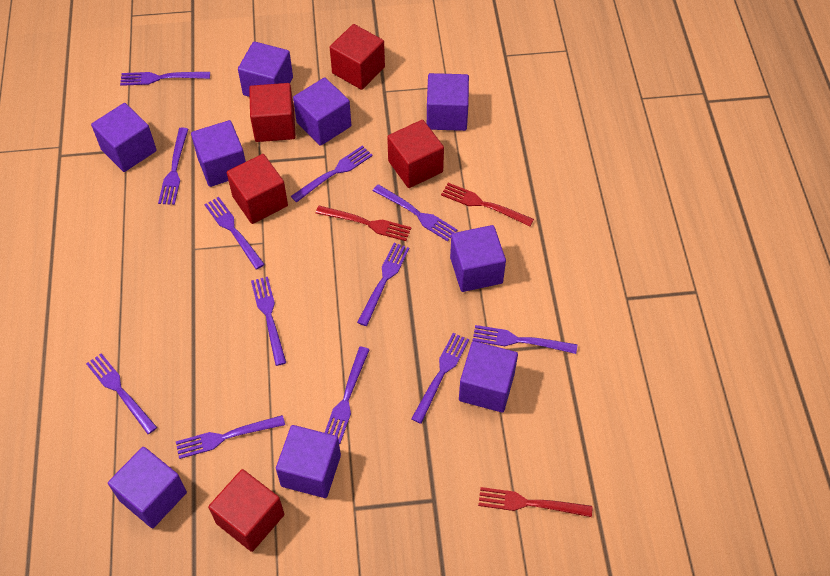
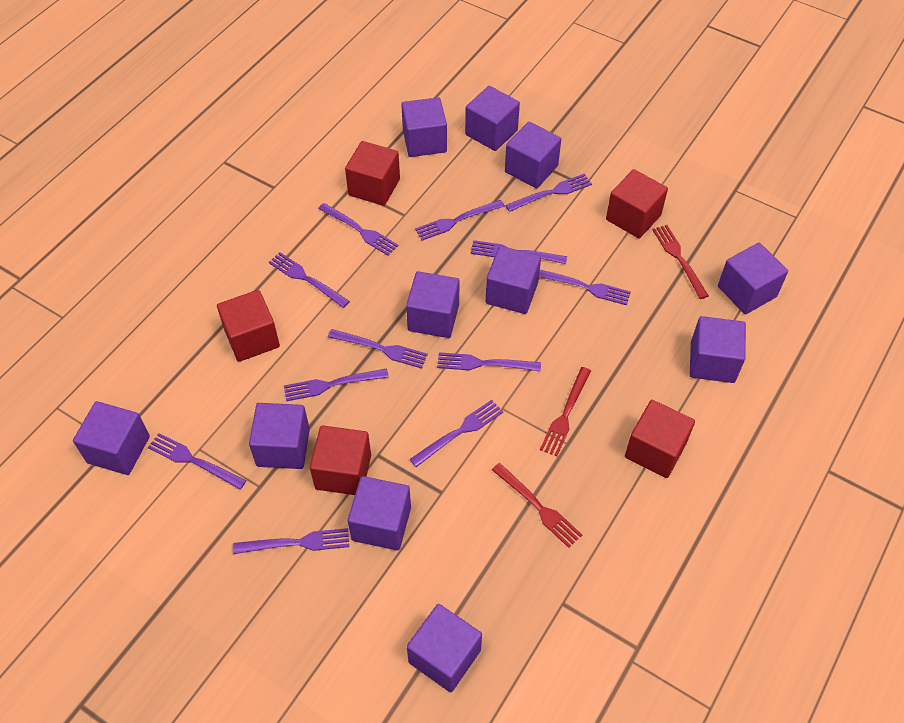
purple cube: [91,103,157,172] [108,447,187,528] [191,120,246,187] [238,41,293,97] [276,425,341,498] [293,77,351,146] [427,73,469,131] [450,225,506,292] [459,341,518,412] = 9 -> [73,401,150,475] [249,403,310,469] [348,476,411,551] [401,97,447,157] [406,271,459,338] [407,604,482,692] [465,86,520,151] [486,246,541,314] [505,122,561,188] [690,316,746,383] [718,243,788,314] = 11

